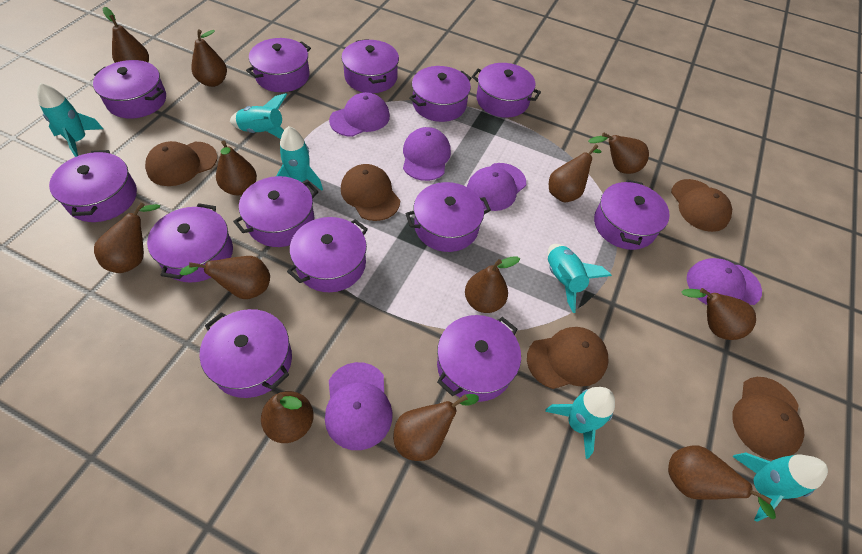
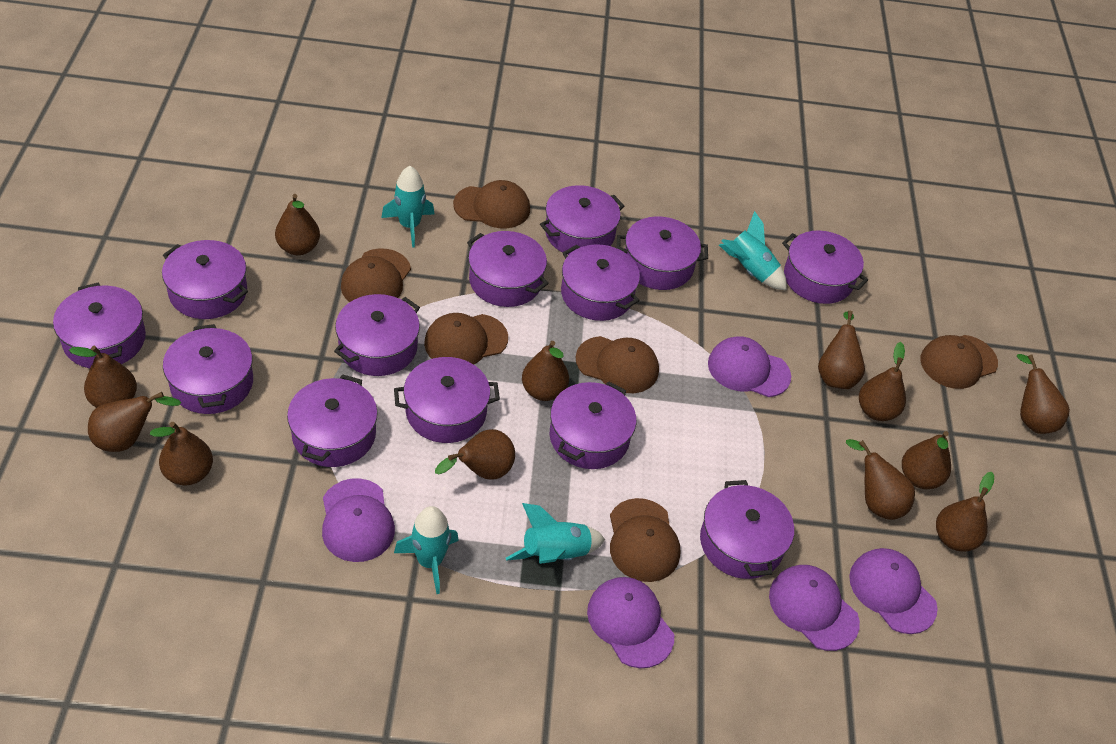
brown cap: [145,141,218,186] [341,164,400,221] [527,327,609,389] [671,179,732,232] [732,377,804,460] = 5 -> [341,248,411,302] [424,313,508,364] [453,180,530,229] [576,336,659,393] [610,498,680,582] [921,335,998,389] = 6
turquoise rocket: [37,83,103,157] [230,93,287,139] [276,126,323,191] [545,387,615,459] [548,244,612,313] [732,453,828,522] = 6 -> [381,166,434,247] [394,506,459,594] [506,503,605,564] [719,211,787,290] = 4

